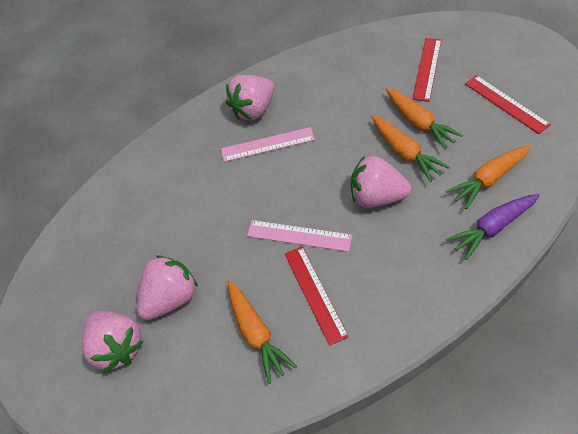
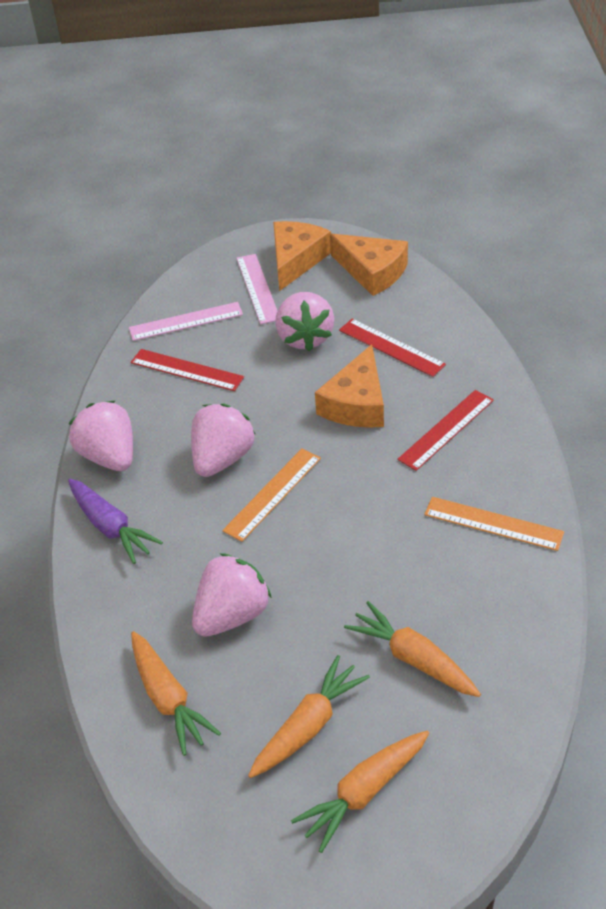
orange cheese: none = 0 -> [273,221,331,291] [315,344,384,428] [330,234,408,296] = 3
orange ruler: none = 0 -> [222,448,321,542] [424,497,564,551] = 2

